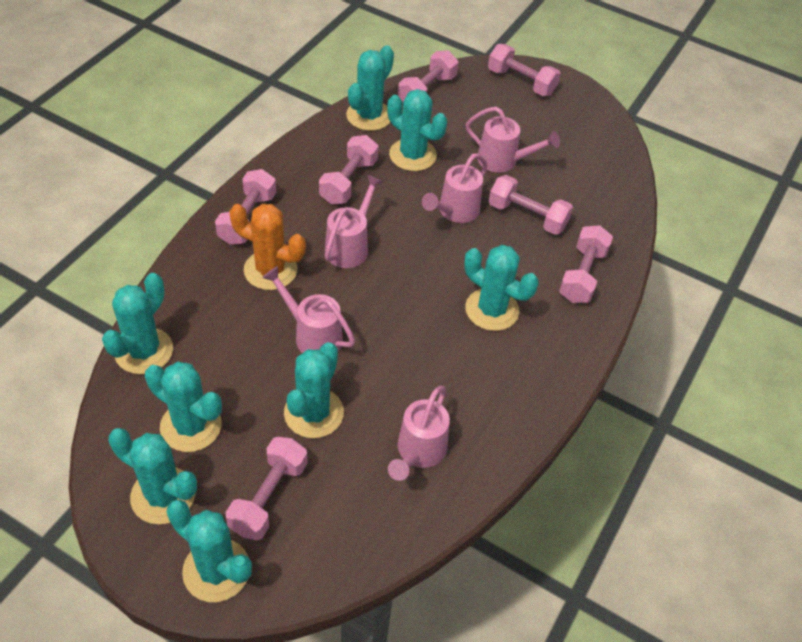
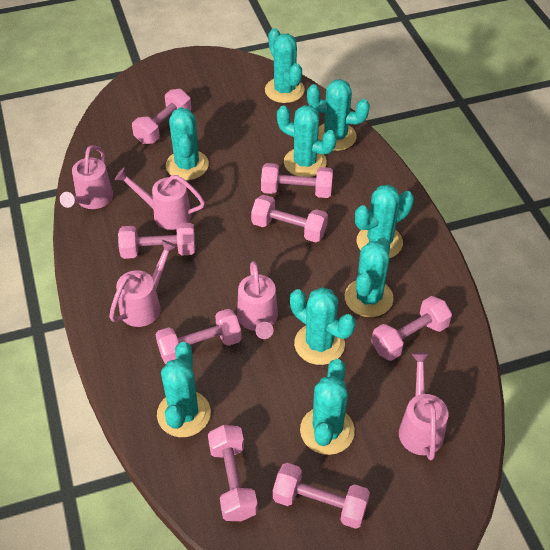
orange cactus: [229,204,306,290] = 1 -> none = 0
pink dumbbell: [215,169,276,245] [226,437,307,540] [319,135,379,204] [398,50,459,102] [488,44,561,96] [489,175,573,235] [559,225,613,303] = 7 -> [118,223,195,259] [132,89,191,144] [155,309,242,364] [208,425,258,521] [251,195,328,242] [261,163,333,198] [273,463,370,529] [371,296,452,361] = 8
turquoise cactus: [102,273,173,374] [108,428,197,524] [145,362,222,452] [167,500,252,602] [284,342,344,438] [346,45,394,131] [387,89,447,171] [464,245,539,331] = 8 -> [157,342,211,437] [166,107,209,180] [265,28,305,103] [277,105,337,177] [290,287,356,365] [300,359,355,455] [307,79,370,151] [345,237,394,317] [355,185,414,258] = 9

